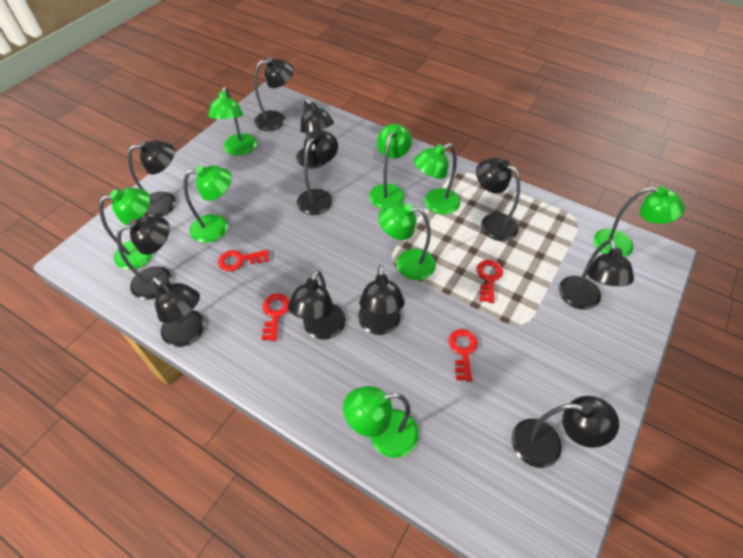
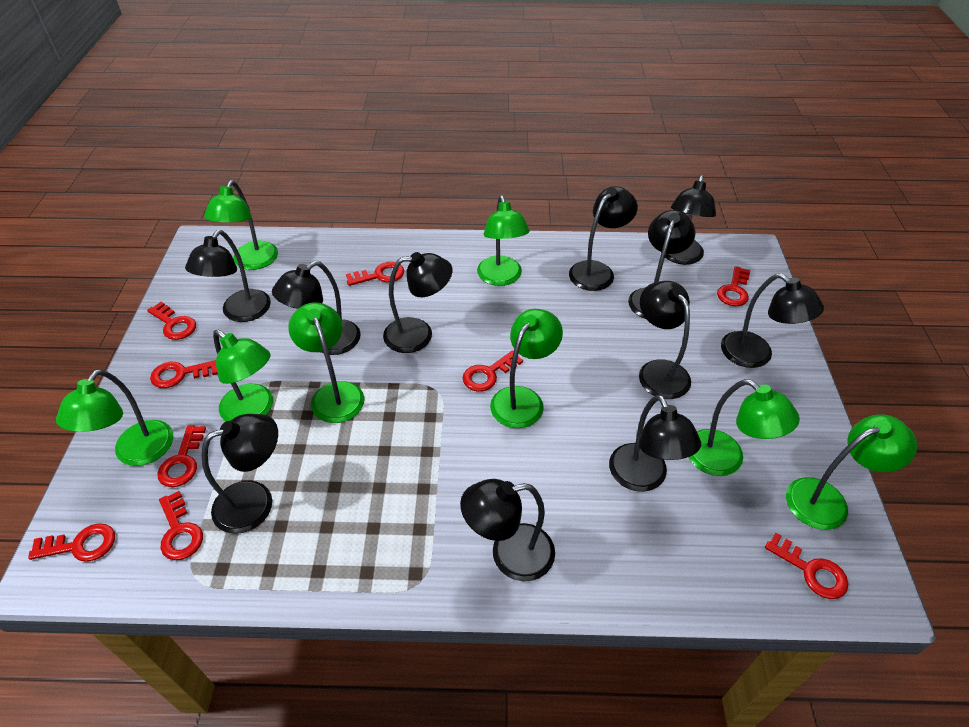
red key: [218,250,269,271] [262,293,289,341] [449,329,478,382] [477,260,503,303] = 4 -> [28,523,115,562] [147,302,196,340] [150,360,218,388] [157,425,206,487] [159,491,203,560] [346,262,404,286] [462,351,523,392] [717,266,750,306] [765,533,848,599] = 9

